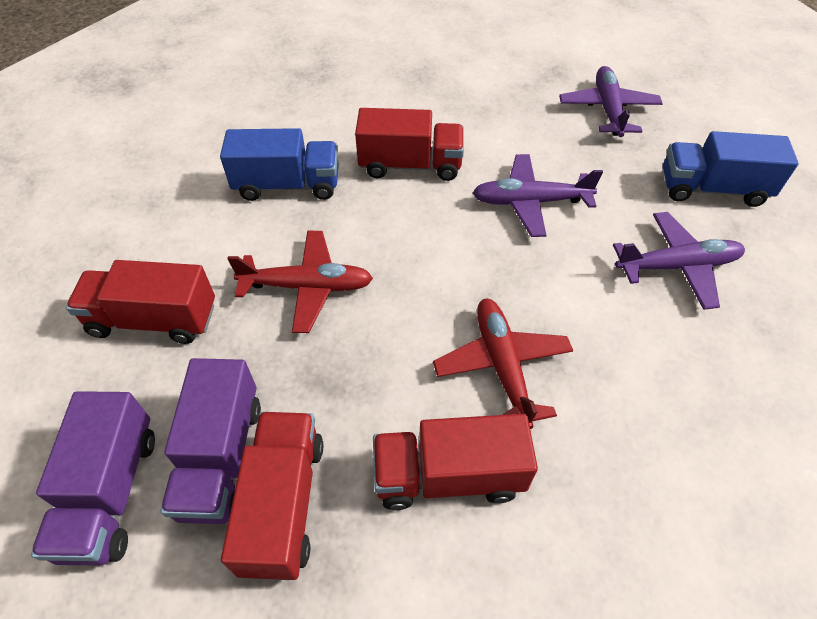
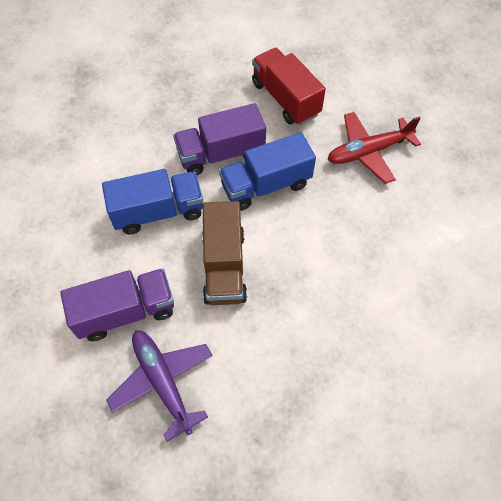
brown truck: none = 0 -> [202,201,247,305] = 1
purple plane: [472,154,603,237] [559,66,663,137] [613,212,745,310] = 3 -> [106,330,213,442] = 1
red plane: [227,231,373,333] [433,299,573,429] = 2 -> [327,112,421,184] = 1
red truck: [66,260,215,344] [221,412,323,580] [355,108,464,181] [373,414,538,510] = 4 -> [252,48,326,125] = 1

